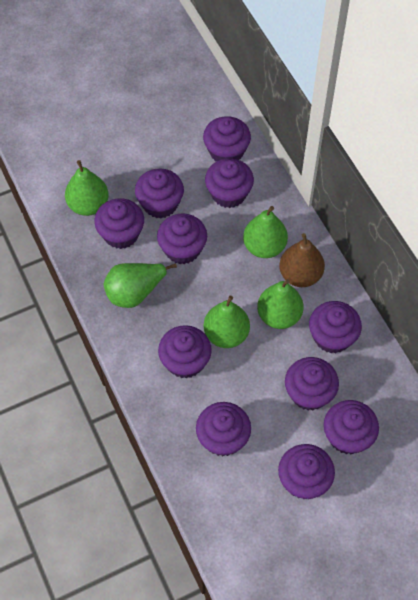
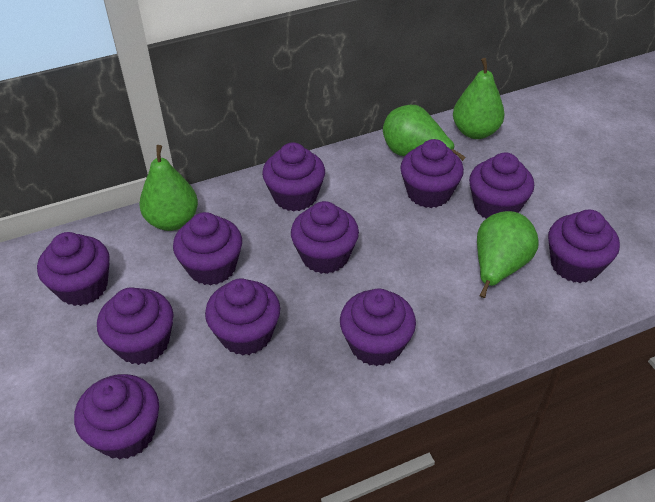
brown pear: [279,233,325,287] = 1 -> none = 0
green pear: [65,160,109,216] [104,263,177,308] [204,296,250,348] [243,206,288,258] [257,279,304,329] = 5 -> [139,145,198,231] [383,105,466,161] [453,58,505,139] [477,211,539,298] = 4

